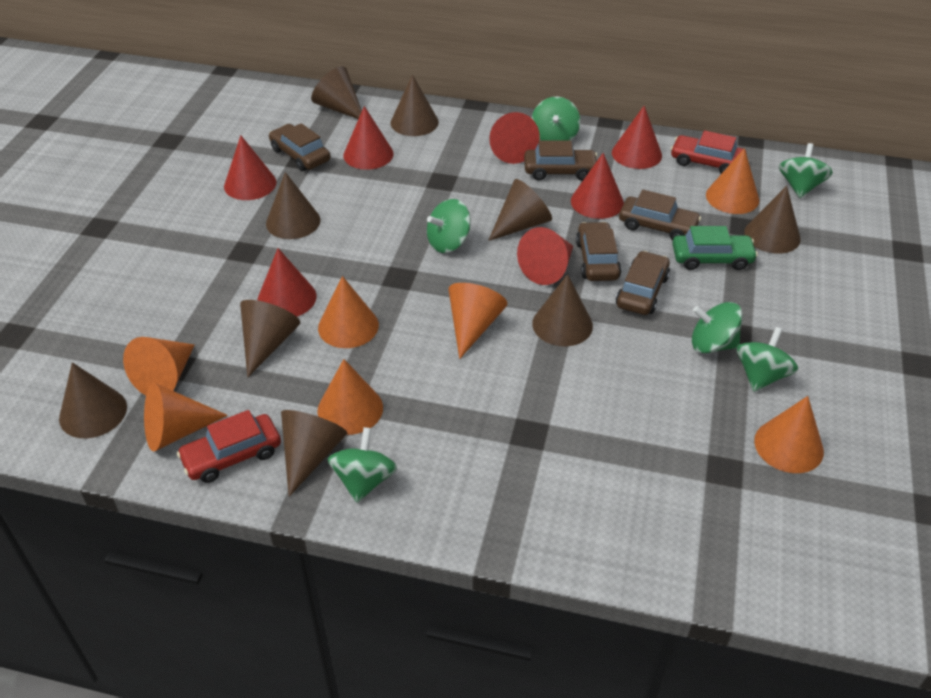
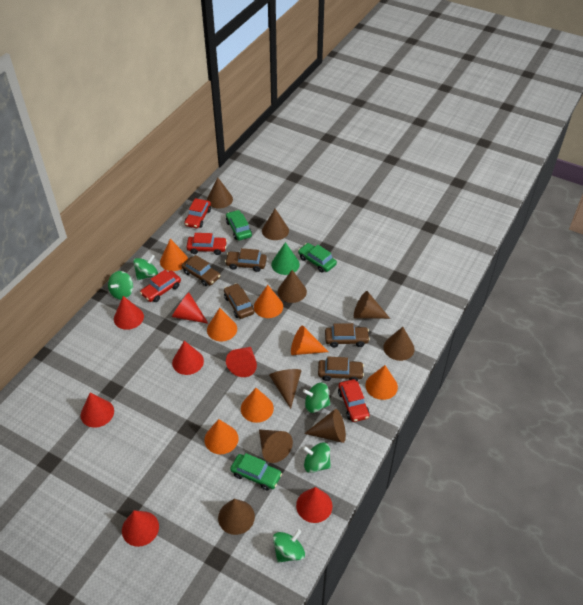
green car: [672,226,758,270] = 1 -> [226,210,252,240] [230,453,282,491] [298,243,337,273] = 3
green cone: none = 0 -> [271,242,300,275] = 1
green spinning top: [328,427,397,503] [427,199,471,253] [532,96,580,141] [692,302,743,353] [736,327,798,392] [779,143,833,198] = 6 -> [108,271,133,300] [133,254,158,280] [273,529,305,563] [303,383,330,413] [303,442,331,473] = 5
red car: [177,410,281,483] [671,130,747,174] = 2 -> [140,270,181,302] [184,198,211,228] [187,233,227,255] [338,379,370,422] = 4

